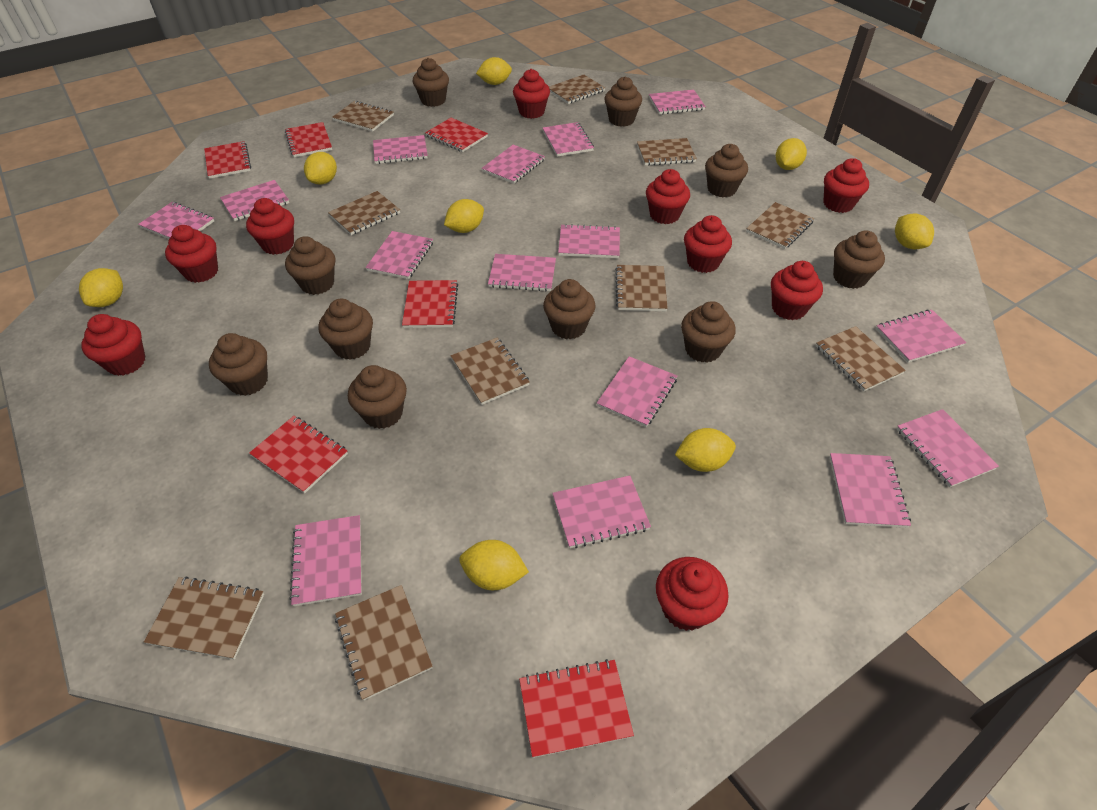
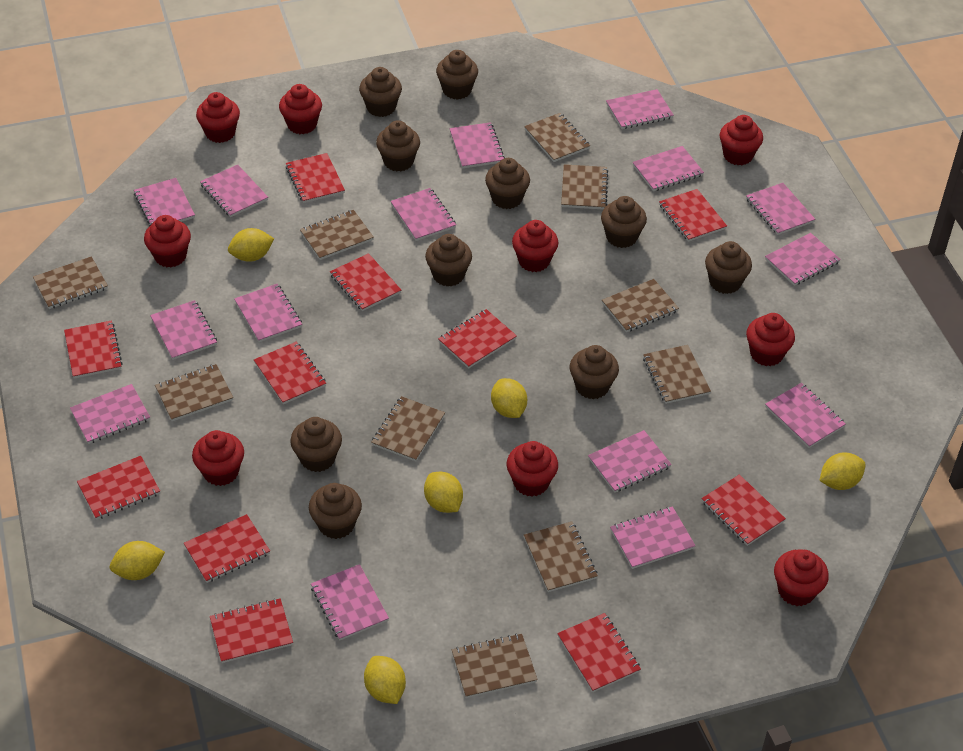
red notebook: [204,141,251,179] [249,416,348,494] [285,122,332,157] [402,280,458,328] [425,118,488,152] [519,659,634,758] = 6 -> [64,320,123,379] [77,456,160,520] [184,514,270,583] [210,598,293,663] [254,342,326,404] [285,153,345,203] [330,253,401,311] [438,309,517,369] [557,613,641,692] [659,189,727,242] [701,474,786,546] = 11
yellow lemon: [79,268,123,307] [304,152,337,185] [444,199,484,233] [459,540,529,590] [476,57,512,85] [675,428,736,472] [776,138,807,170] [895,213,934,249] = 8 -> [110,541,165,580] [228,228,274,262] [364,656,406,704] [424,472,463,513] [491,378,527,418] [819,452,865,490] = 6

